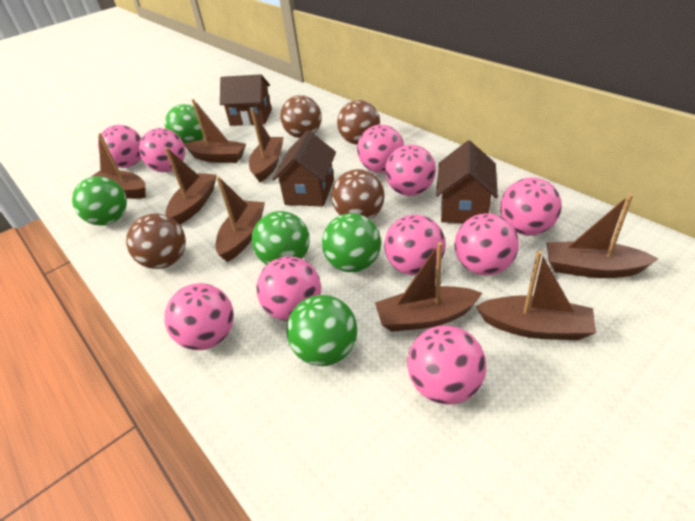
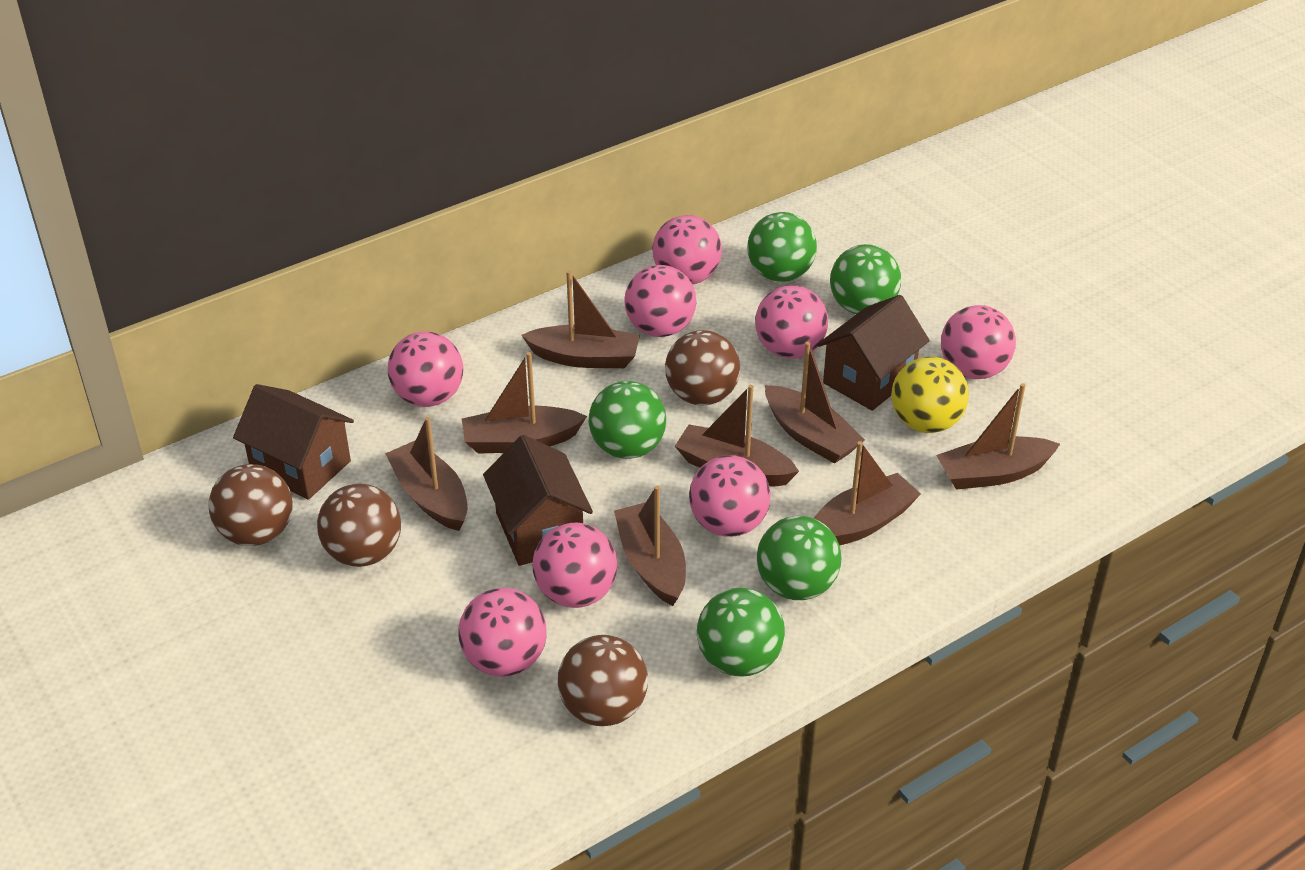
pink ball: [98,125,142,168] [139,128,185,172] [164,283,234,350] [256,256,321,321] [357,125,404,173] [384,215,446,275] [385,145,436,196] [407,325,486,405] [455,213,519,275] [500,178,562,236] = 10 -> [388,332,463,407] [458,588,547,677] [532,522,618,608] [625,265,696,337] [652,215,722,284] [689,455,771,537] [755,285,828,358] [941,305,1016,379] = 8
yellow ball: none = 0 -> [891,356,969,433] = 1

